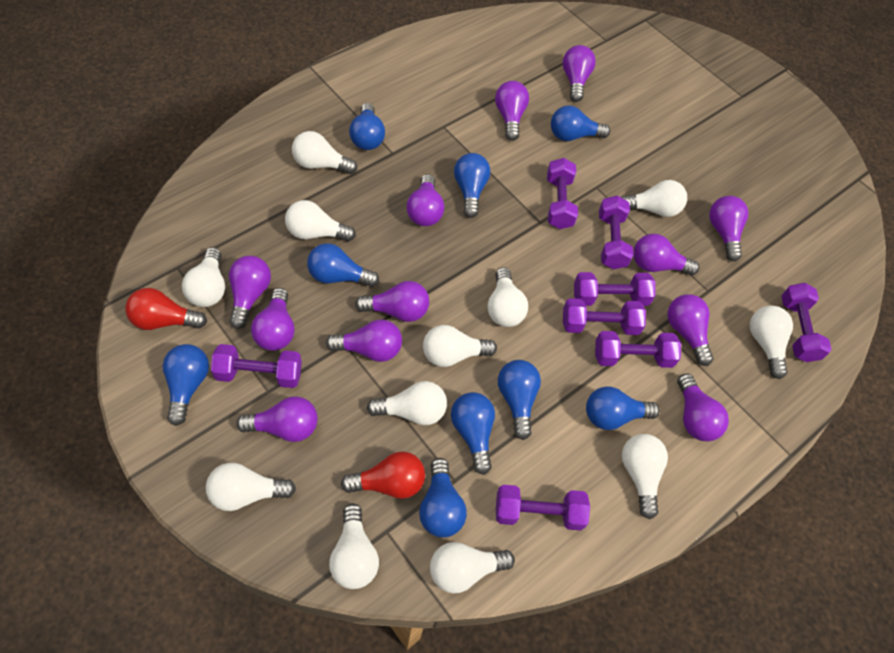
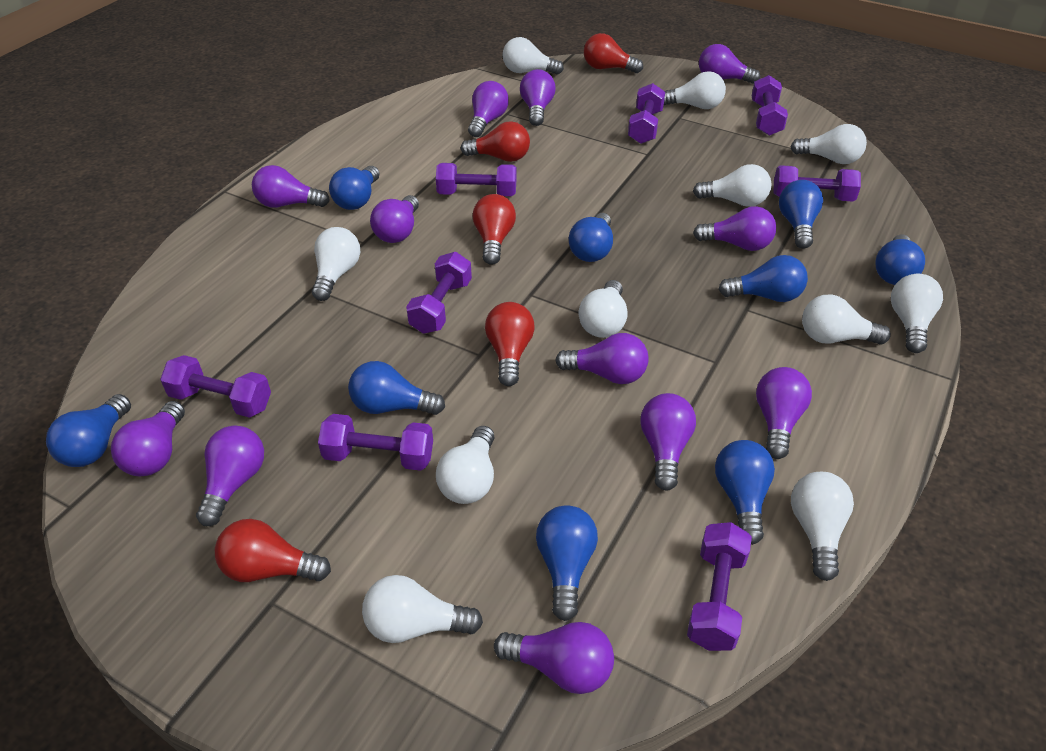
red light bulb: [125,288,207,330] [341,451,425,499] = 2 -> [215,519,331,582] [461,121,530,162] [473,194,516,265] [485,302,535,386] [584,33,643,73] = 5
white light bulb: [182,247,225,307] [206,463,296,511] [285,200,356,241] [292,131,357,174] [329,503,379,589] [367,381,447,425] [423,325,497,367] [430,542,515,594] [487,267,528,327] [621,180,687,217] [622,434,668,519] [750,305,793,379] = 12 -> [312,227,360,301] [362,575,483,643] [436,426,495,504] [502,37,564,75] [579,280,628,338] [664,71,726,109] [693,164,772,207] [790,124,867,164] [791,472,854,581] [802,294,891,345] [891,274,943,353] = 11

